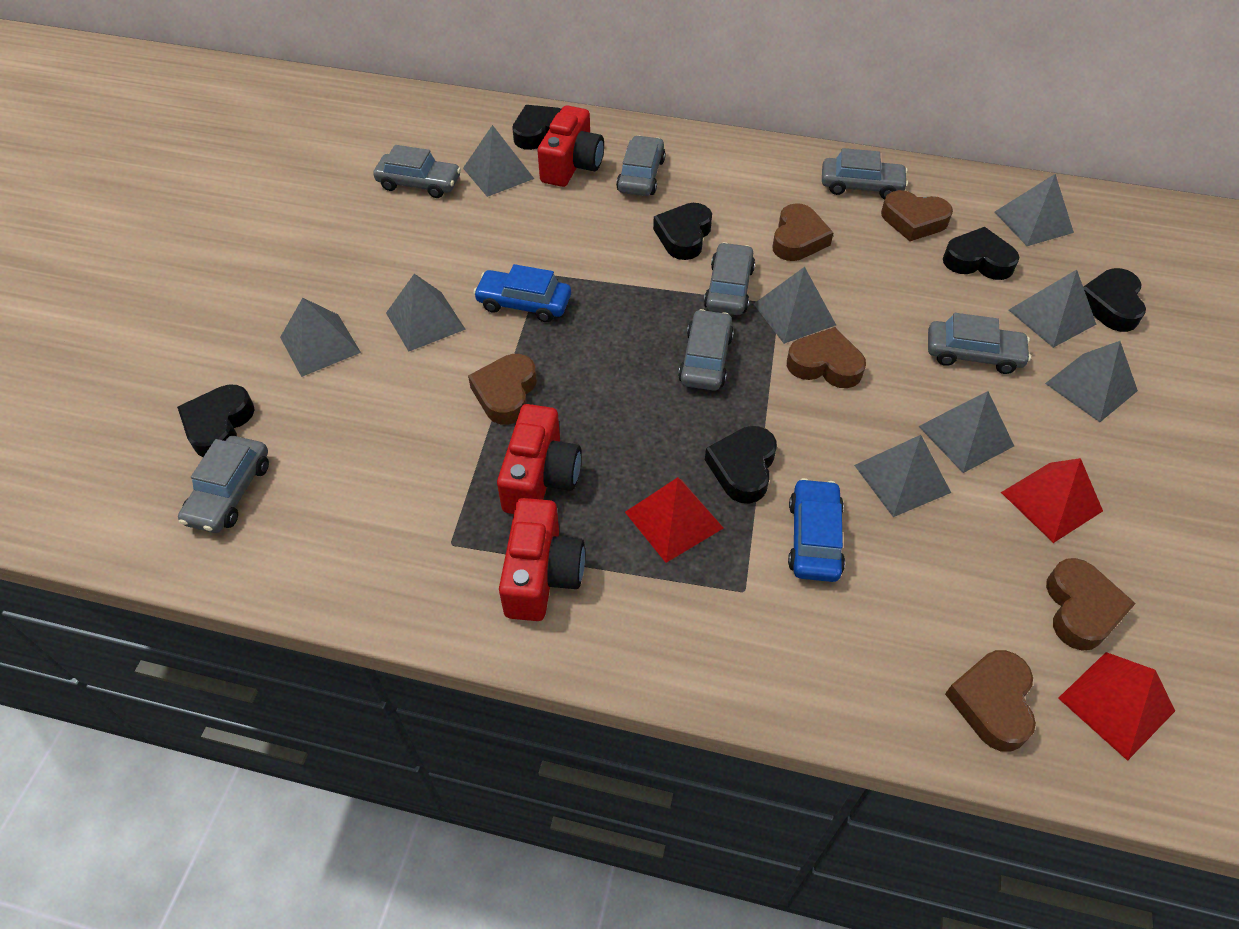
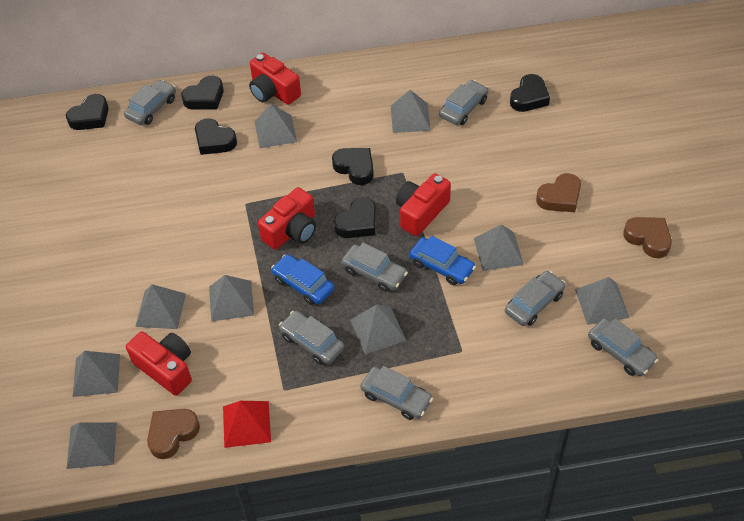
brown heart: [468,354,537,425] [773,203,834,261] [787,327,866,388] [881,190,953,241] [945,650,1036,752] [1046,558,1136,651] = 6 -> [147,409,200,459] [536,173,581,212] [623,217,672,258] = 3
red camera: [497,404,581,514] [499,498,585,621] [538,105,604,187] = 3 -> [126,331,192,396] [249,53,301,105] [258,187,316,250] [396,173,451,236] = 4
red pyramid: [625,477,724,563] [1001,458,1103,543] [1058,652,1175,761] = 3 -> [223,401,271,448] = 1

